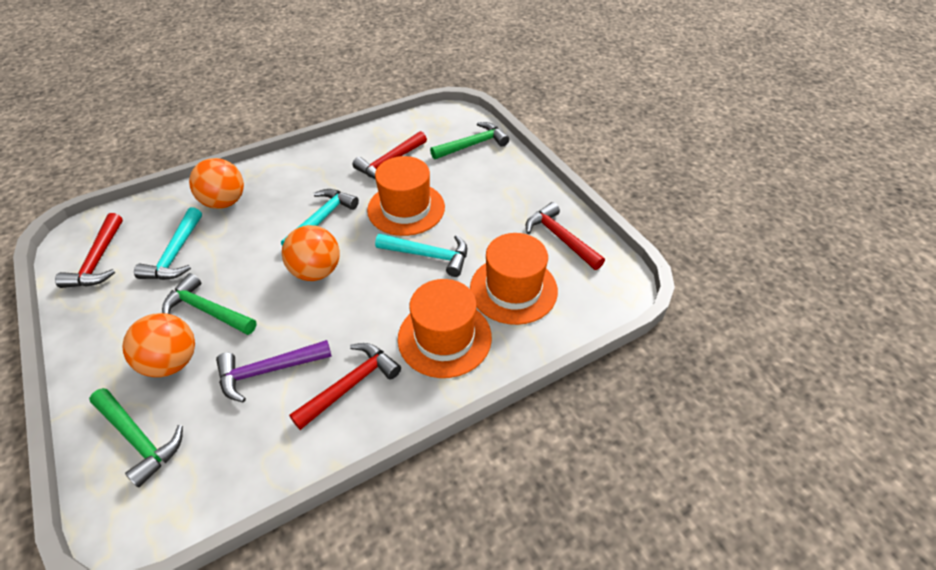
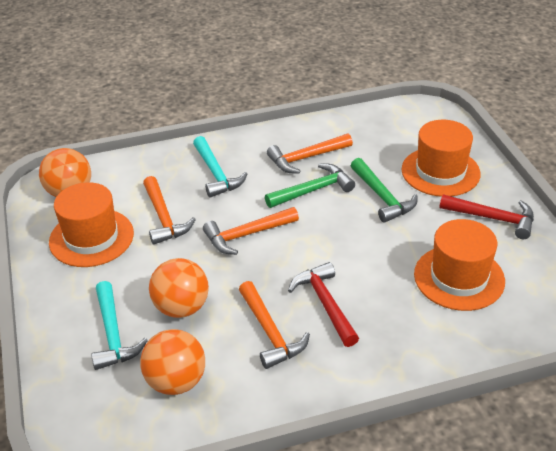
green hammer: [89,388,183,487] [162,273,256,335] [430,122,509,159] = 3 -> [265,163,355,208] [350,158,418,223] = 2
orange hammer: none = 0 -> [143,176,196,245] [203,207,299,255] [239,281,310,369] [267,133,353,174] = 4
purple hammer: [216,340,332,402] = 1 -> none = 0
red hammer: [55,213,123,288] [289,343,401,430] [353,131,427,179] [526,202,605,270] = 4 -> [288,262,359,347] [439,194,534,239] = 2
turquoise hammer: [134,207,202,280] [281,189,359,246] [375,234,467,277] = 3 -> [91,281,148,370] [193,136,247,198] = 2

